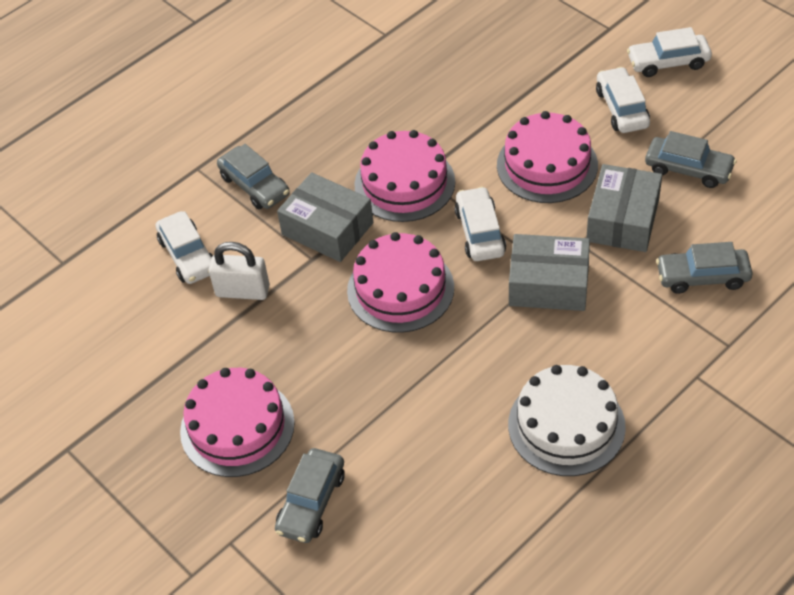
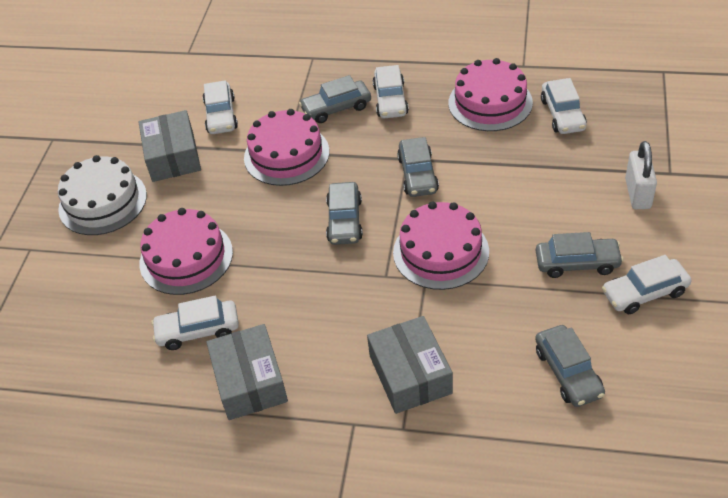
grey car: [217,144,290,209] [275,448,345,543] [645,131,737,188] [656,242,753,294] = 4 -> [299,75,371,123] [326,182,363,245] [397,137,439,197] [535,325,605,407] [536,232,624,278] = 5
white car: [156,211,213,284] [454,186,506,261] [596,67,650,133] [627,27,712,77] = 4 -> [151,296,239,350] [203,80,238,134] [372,65,409,118] [541,78,587,134] [602,255,691,314] = 5

